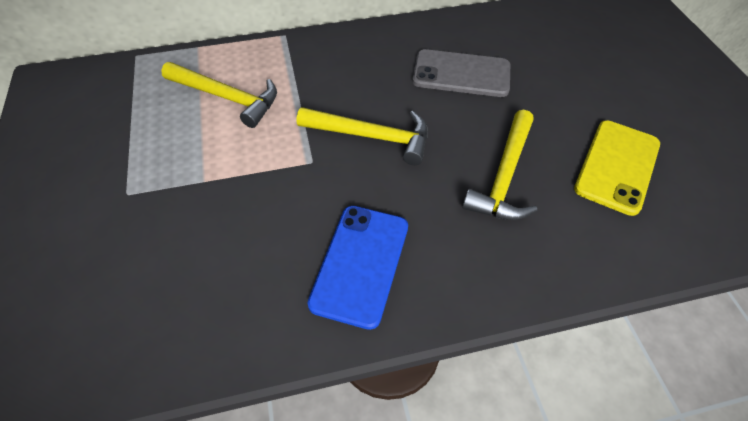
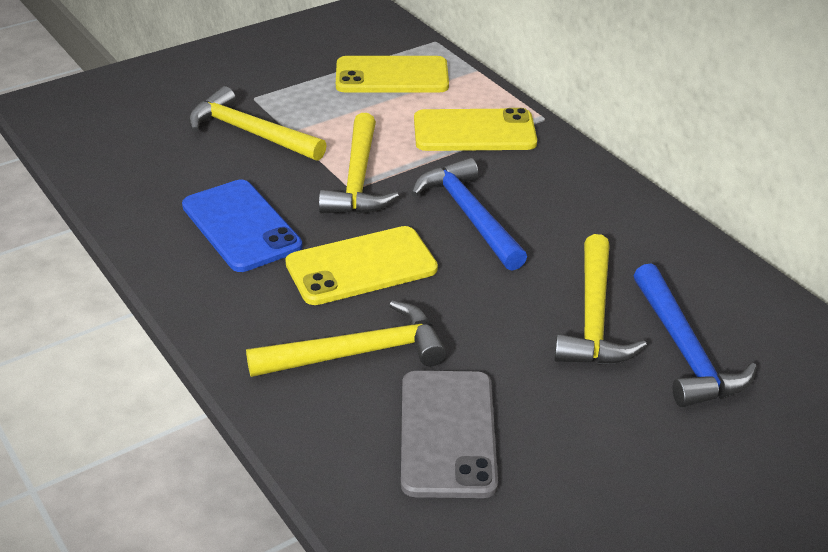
blue hammer: none = 0 -> [411,158,527,271] [634,264,757,407] = 2
yellow hammer: [161,62,277,128] [297,107,428,165] [462,110,537,220] = 3 -> [188,86,327,161] [246,300,447,377] [319,113,399,214] [554,234,647,365] = 4
yellow phone: [574,121,660,216] = 1 -> [285,226,438,305] [336,56,449,92] [414,108,537,151] = 3

